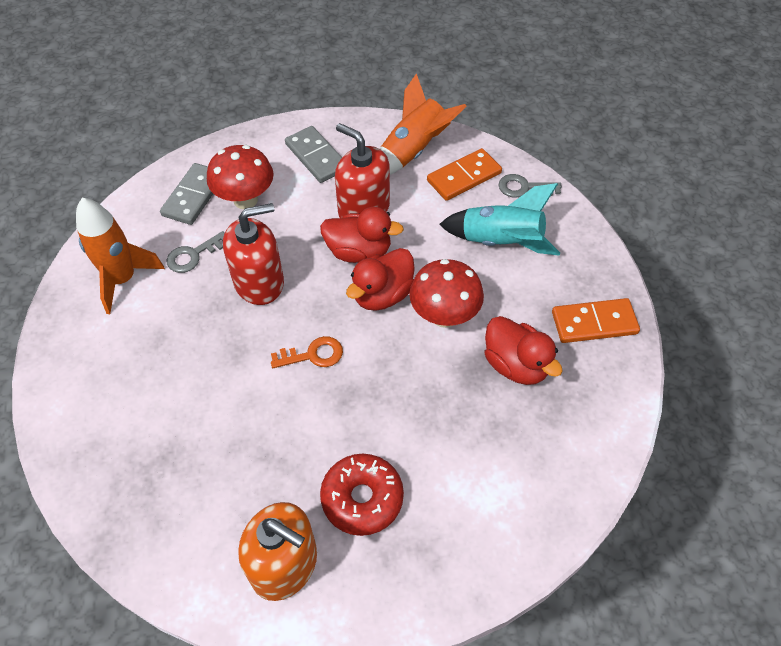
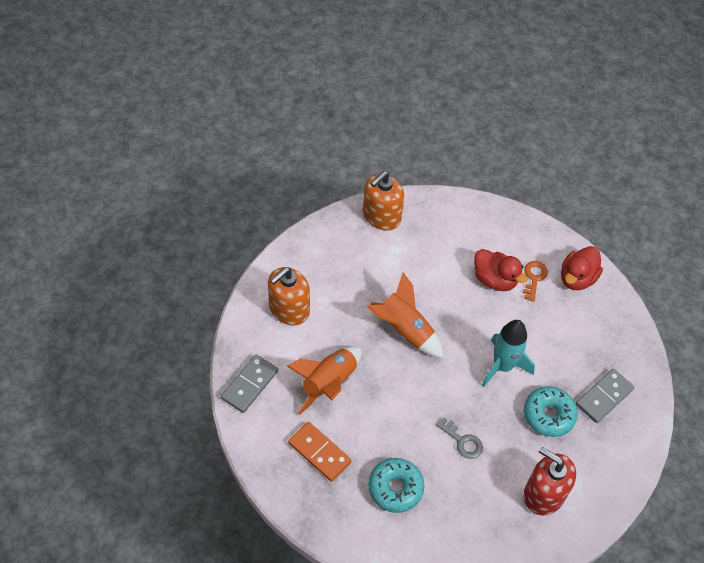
grey key: [167,231,225,273] [498,174,562,197] = 2 -> [436,417,483,459] = 1
orange domino: [427,148,502,201] [552,298,640,343] = 2 -> [288,422,352,482] = 1
orange soap dispenser: [238,502,317,601] = 1 -> [268,267,310,326] [363,171,404,230] = 2
red donut: [320,454,404,536] = 1 -> none = 0
red duck: [320,207,404,263] [346,248,415,311] [485,316,563,385] = 3 -> [474,249,528,291] [561,246,603,290] = 2
red mushroom: [207,145,274,209] [409,259,484,328] = 2 -> none = 0
red soap dispenser: [223,203,284,305] [335,123,390,218] = 2 -> [524,447,576,515] = 1
turquoise donut: none = 0 -> [368,458,425,513] [524,386,578,437] = 2

